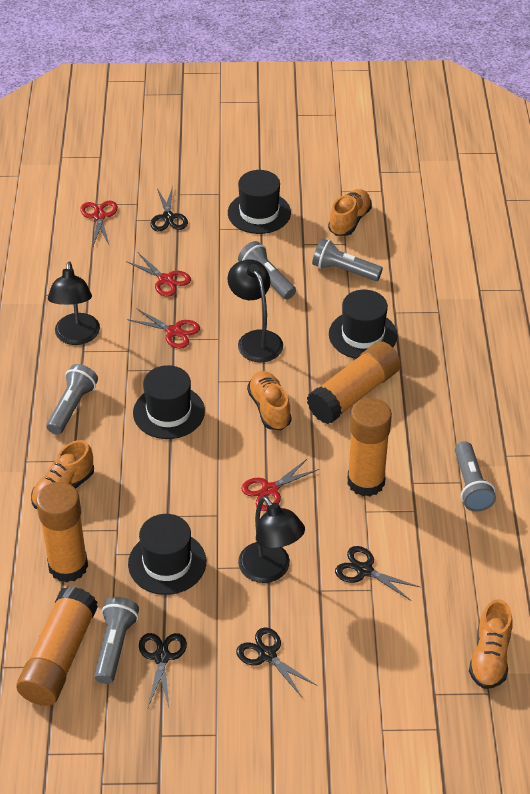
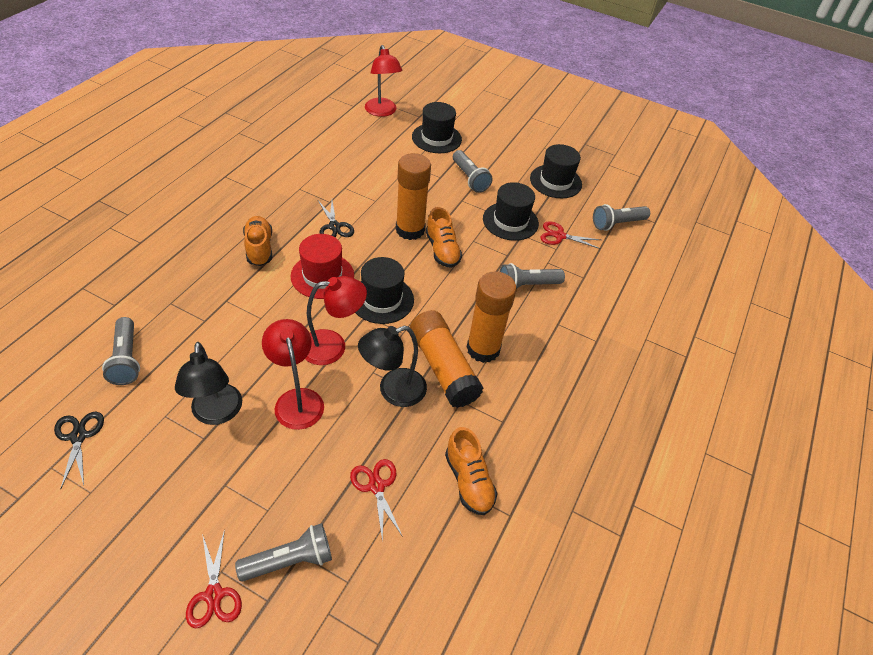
black lamp: [48,261,100,345] [227,259,283,362] [238,496,305,583] = 3 -> [175,342,242,425] [358,326,427,407] = 2
black scissors: [139,633,187,707] [150,186,188,231] [236,627,317,697] [335,546,420,601] = 4 -> [54,412,104,488] [318,200,354,237] = 2
orange glue stick: [16,586,98,706] [36,482,88,582] [307,341,401,424] [347,398,392,497] = 4 -> [396,153,431,240] [410,310,483,408] [466,271,517,363] = 3
orange shoe: [31,440,94,509] [247,371,292,430] [328,189,372,236] [469,599,512,689] = 4 -> [243,216,272,266] [426,207,462,268] [445,427,498,515] = 3
red hat: none = 0 -> [291,234,354,299] = 1
red lamp: none = 0 -> [262,319,324,430] [305,276,367,365] [365,45,402,117] = 3
red scissors: [80,201,118,246] [126,253,191,297] [127,308,200,349] [241,458,319,511] = 4 -> [186,529,242,628] [350,459,403,543] [540,221,601,249] = 3

